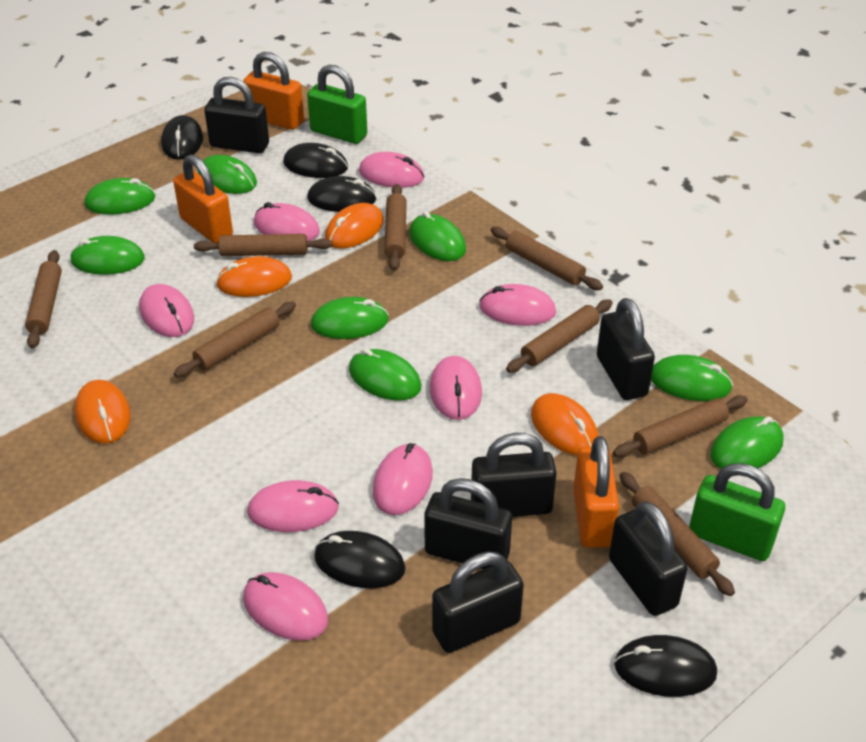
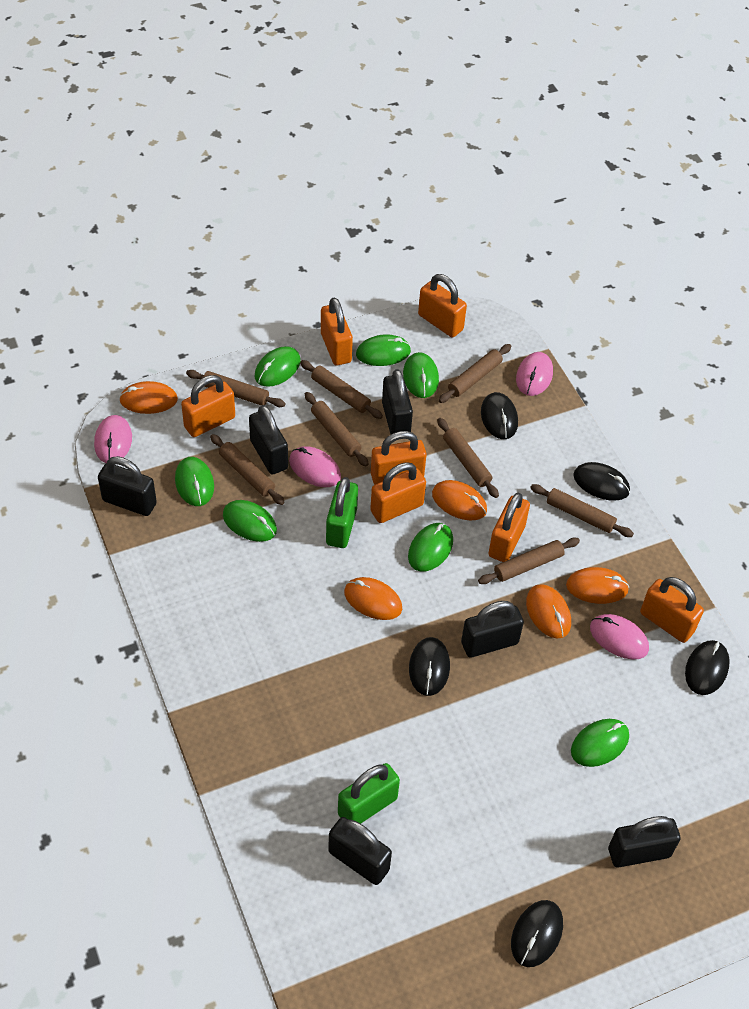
green mouse: [70,236,145,275] [84,178,155,215] [198,155,257,194] [311,297,389,339] [349,348,421,401] [409,211,466,261] [651,355,733,401] [710,416,784,469] = 8 -> [175,457,214,506] [223,500,277,542] [255,346,301,387] [356,334,411,366] [403,352,439,398] [408,523,453,572] [571,719,629,767] = 7
orange mouse: [74,380,131,444] [216,256,292,297] [325,203,384,249] [531,393,598,455] = 4 -> [119,381,178,414] [344,577,402,620] [432,480,487,521] [526,584,571,639] [566,567,629,604] = 5
orange padlock: [173,154,233,243] [243,52,304,130] [573,436,619,548] = 3 -> [181,375,235,437] [321,297,353,365] [370,462,426,523] [371,431,427,485] [418,274,467,337] [488,493,530,562] [640,577,704,643] = 7
pink mouse: [139,284,194,337] [243,572,328,641] [247,480,339,532] [254,202,320,241] [359,152,424,188] [373,443,433,515] [430,356,482,420] [479,284,556,326] = 8 -> [94,415,132,463] [289,446,341,487] [516,352,553,396] [590,614,649,660] = 4

